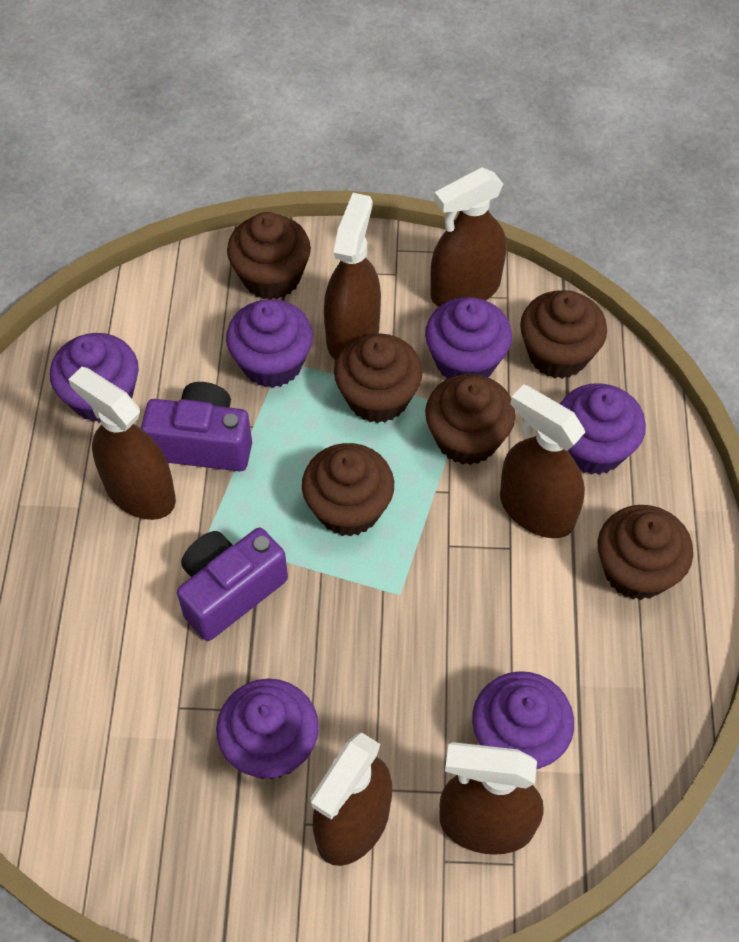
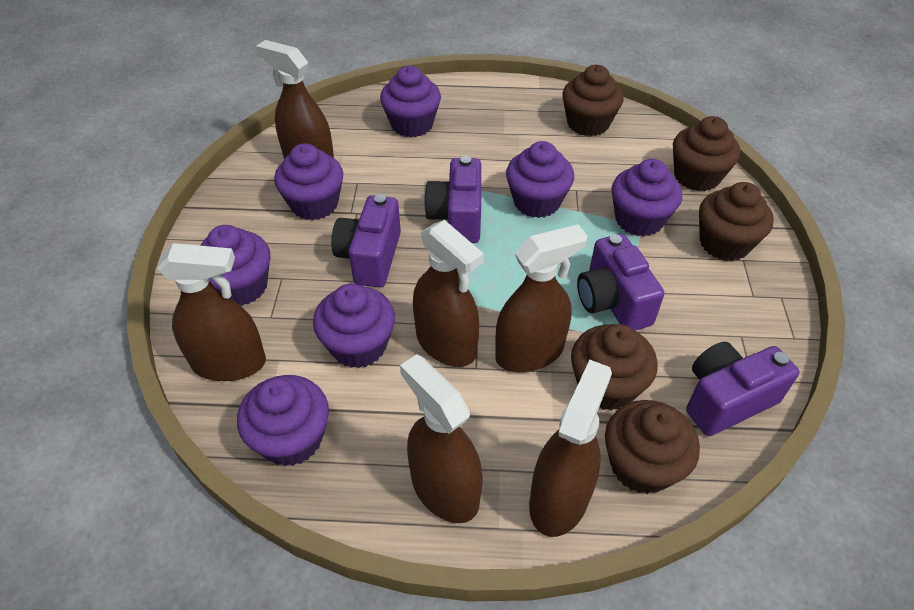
brown cupcake: [227,212,311,300] [302,443,394,537] [334,333,423,423] [425,374,516,465] [520,290,607,379] [598,505,693,600] = 6 -> [562,65,624,136] [571,324,658,411] [605,400,700,494] [673,116,740,191] [699,182,774,261] = 5
purple camera: [141,382,252,471] [177,528,288,641] = 2 -> [331,194,401,288] [424,156,481,243] [577,234,664,330] [686,342,799,436] = 4
purple cupcake: [50,333,139,423] [216,679,319,780] [226,299,313,388] [425,297,512,379] [472,671,574,769] [560,383,646,475] = 6 -> [200,225,271,306] [237,375,329,466] [274,143,343,220] [313,284,395,368] [380,66,441,138] [506,141,574,218] [611,159,682,237] = 7

